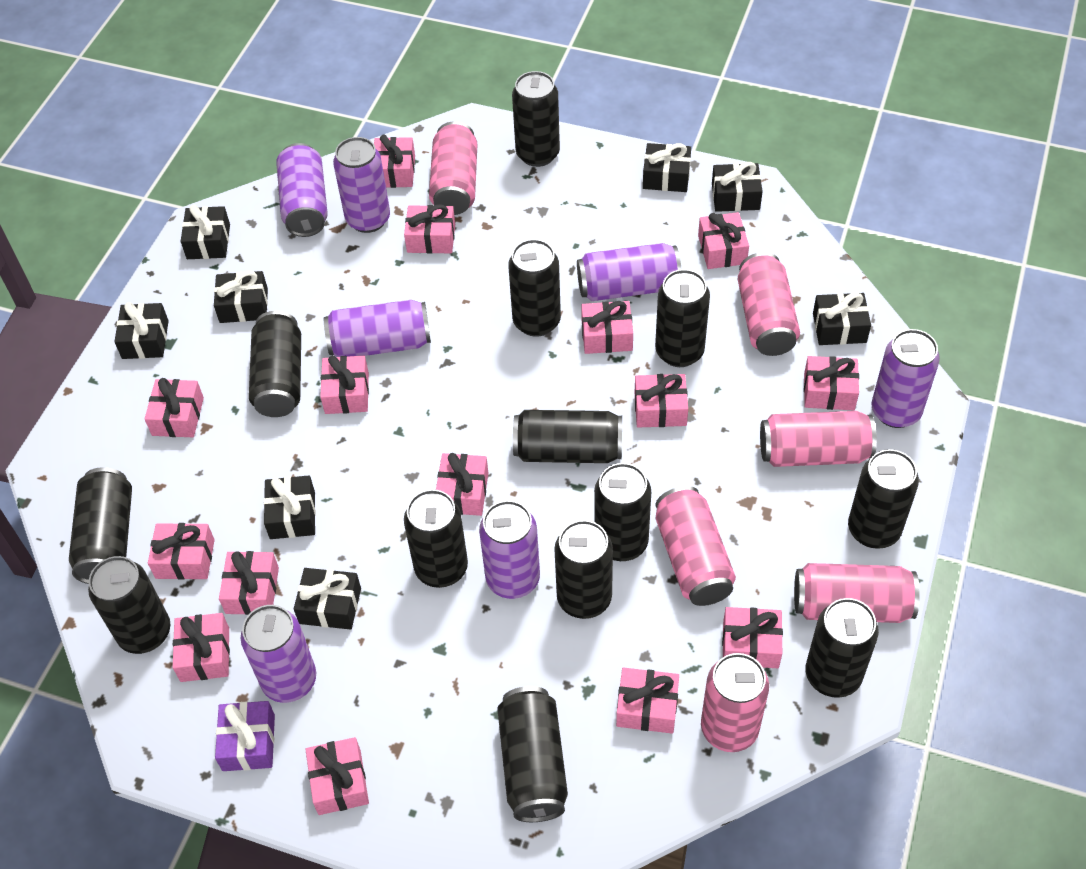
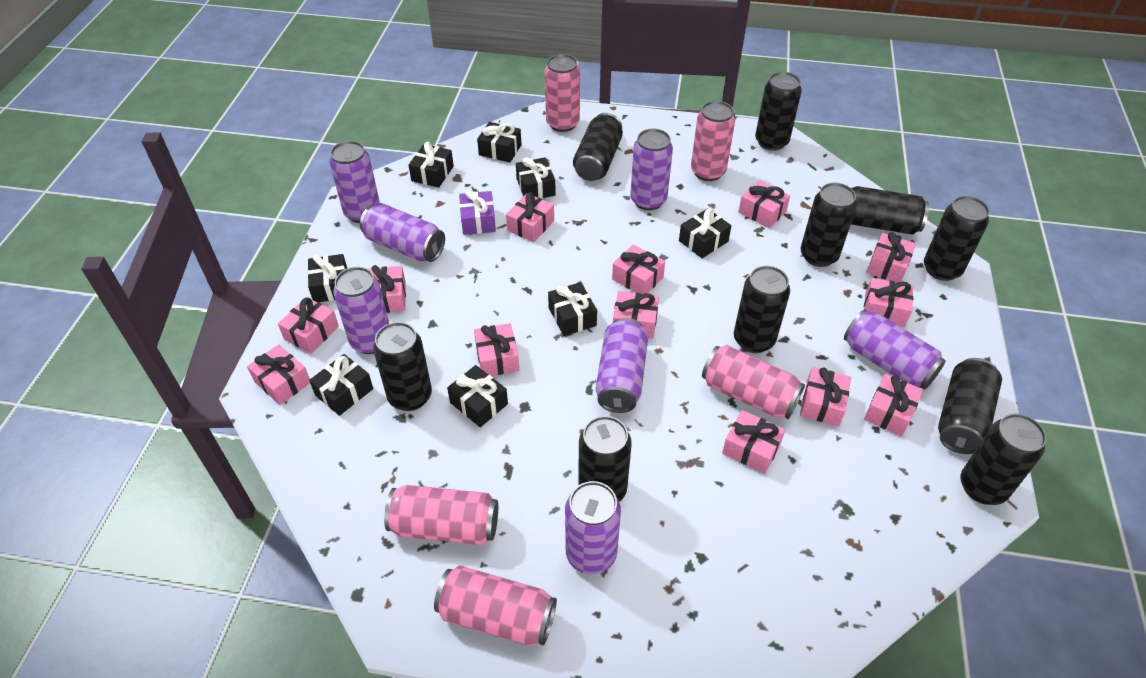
black can: [69,467,132,584] [88,556,170,654] [249,311,301,417] [404,489,468,588] [497,686,568,822] [508,239,561,337] [512,71,560,167] [513,410,622,463] [554,520,613,619] [594,463,651,561] [655,269,710,367] [805,598,879,698] [848,449,919,549] = 13 -> [373,322,432,411] [573,113,623,181] [578,416,632,502] [734,266,790,353] [755,72,802,151] [801,183,857,267] [851,186,929,235] [924,196,990,281] [938,358,1002,454] [961,414,1047,505] = 10
pink can: [429,121,477,215] [655,486,736,606] [701,653,769,752] [738,252,800,356] [760,411,877,467] [794,563,920,623] = 6 -> [384,485,498,545] [434,566,557,646] [545,54,580,132] [691,101,735,181] [702,345,805,419] = 5
pink gift: [145,378,204,437] [148,523,215,580] [173,613,230,682] [219,551,279,615] [305,737,369,815] [320,355,369,414] [374,134,415,188] [404,204,455,254] [436,453,488,516] [581,301,633,354] [616,667,679,734] [635,374,688,428] [698,212,749,269] [722,607,783,668] [804,356,859,411] = 15 -> [247,344,310,405] [278,297,339,354] [368,265,406,313] [474,323,519,376] [506,192,554,242] [612,244,665,294] [613,291,659,338] [722,410,785,474] [738,180,790,228] [800,367,851,426] [864,278,913,327] [864,374,923,436] [866,232,916,282] = 13

